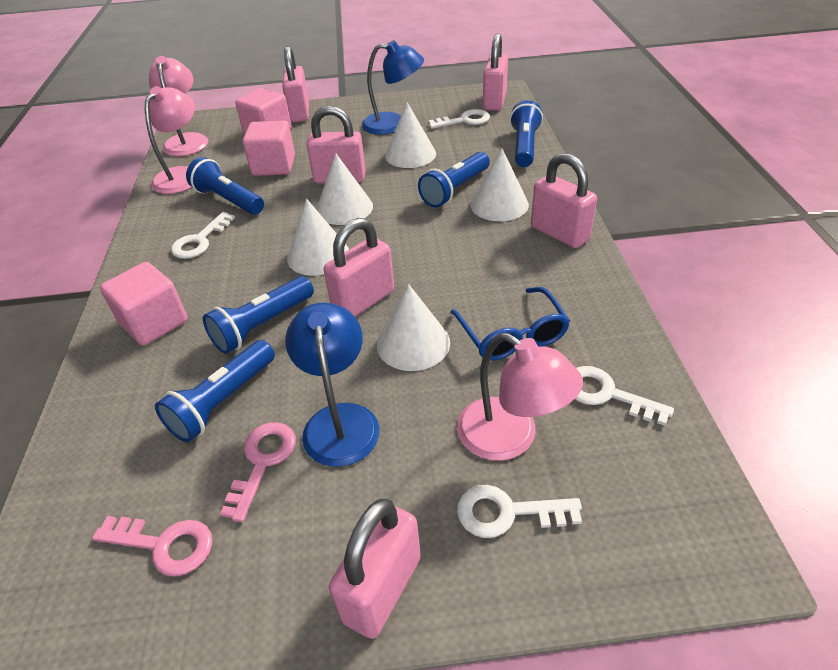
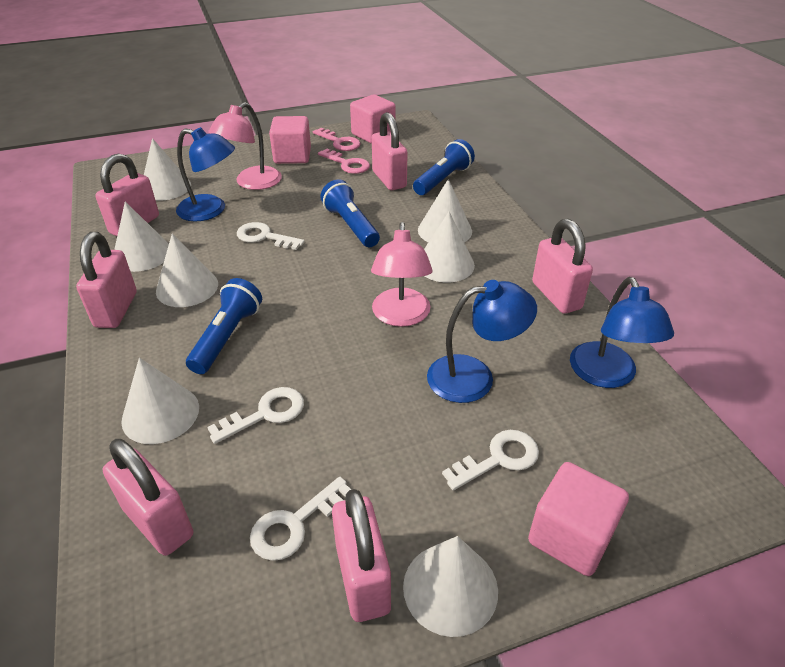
blue flashlight: [155,340,275,442] [186,157,264,215] [203,276,314,354] [418,152,490,207] [510,100,543,167] = 5 -> [186,278,262,374] [320,179,380,247] [413,139,475,195] = 3
blue glasses: [451,287,570,361] = 1 -> none = 0
blue lamp: [285,303,380,467] [362,40,424,135] = 2 -> [176,127,235,221] [427,280,537,403] [570,277,674,388] = 3
pink lamp: [145,86,195,194] [149,56,208,156] [457,333,583,461] = 3 -> [208,102,282,190] [371,222,433,327] = 2
white cone: [287,199,349,276] [316,153,373,225] [377,284,450,371] [385,102,436,168] [470,149,529,221] = 5 -> [114,202,169,272] [121,358,199,444] [144,138,191,201] [156,234,218,307] [403,536,498,637] [418,179,472,242] [424,211,475,283] = 7

